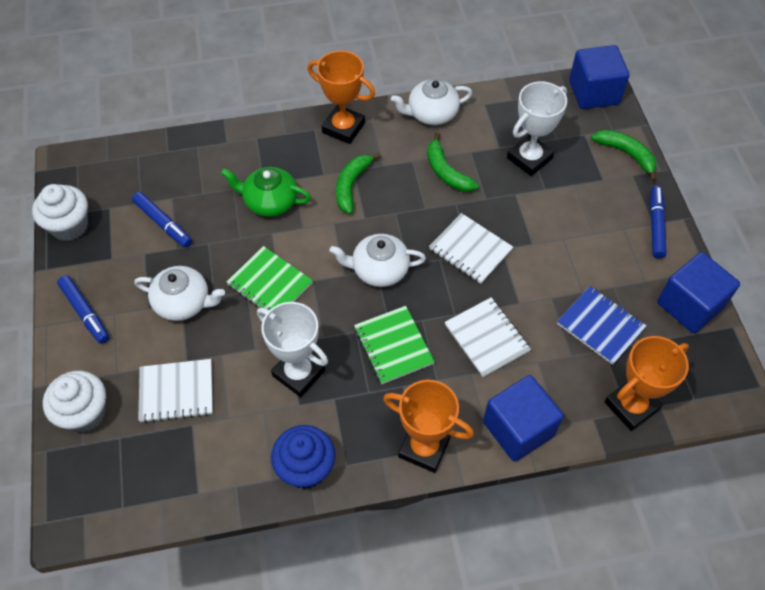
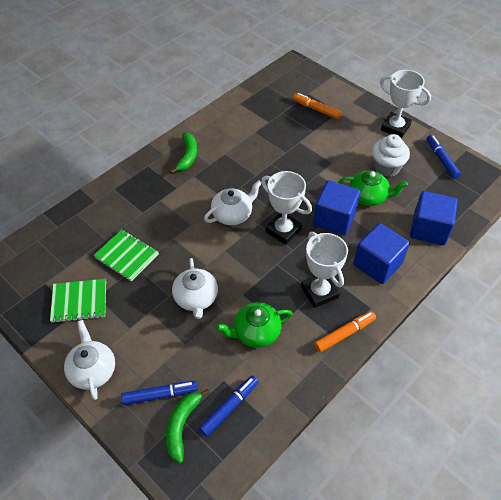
blue cupcake: [271,425,335,489] = 1 -> none = 0
blue notebook: [557,286,647,365] = 1 -> none = 0
green banana: [336,152,381,214] [427,132,478,192] [591,130,657,181] = 3 -> [166,389,210,463] [170,133,197,174] = 2
green teapot: [221,167,311,217] = 1 -> [216,302,293,348] [338,170,408,206] = 2
orange marker: none = 0 -> [293,93,342,119] [314,311,376,352] = 2
orange trophy: [308,50,375,144] [383,380,474,473] [604,336,689,431] = 3 -> none = 0
white cupcake: [32,184,88,241] [43,371,106,433] = 2 -> [372,134,410,177] = 1
white notebook: [138,359,213,423] [429,213,513,284] [445,297,531,377] = 3 -> none = 0
white trophy: [257,302,328,397] [507,81,567,176] = 2 -> [261,171,312,245] [301,232,348,308] [380,70,431,138] = 3

